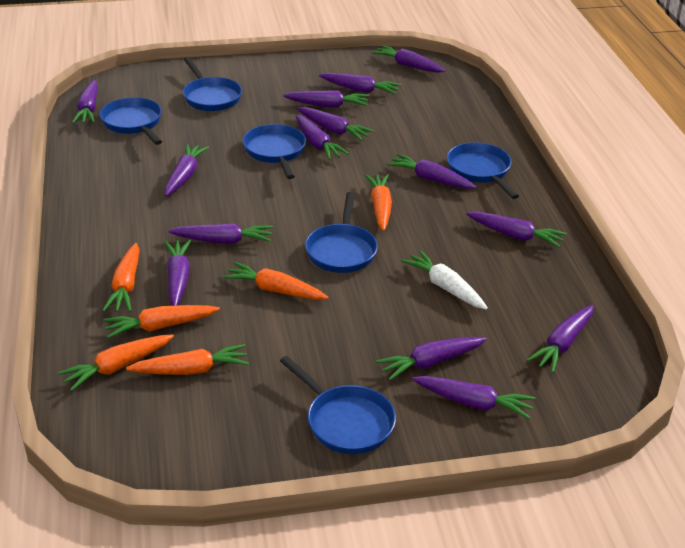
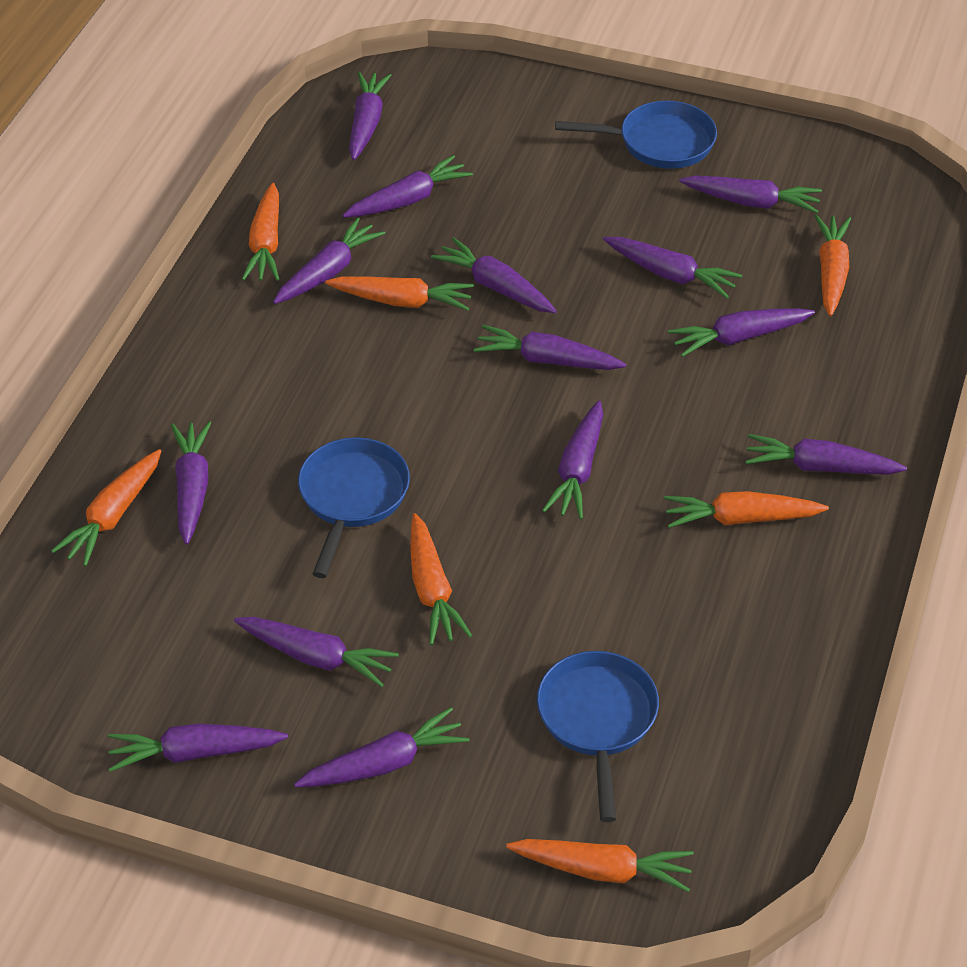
blue pan: [100,97,162,145] [183,57,242,111] [242,124,306,179] [280,356,396,454] [305,192,378,273] [447,142,519,199] = 6 -> [298,437,410,578] [537,651,659,822] [555,101,717,169] = 3
orange carrot: [58,334,174,391] [102,243,140,312] [103,305,220,338] [126,344,249,375] [222,262,328,300] [365,174,392,231] = 6 -> [51,449,161,566] [242,183,279,281] [325,276,474,311] [410,513,472,645] [506,839,694,892] [664,491,829,528] [815,214,851,316] = 7
white carrot: [401,250,488,310] = 1 -> none = 0

